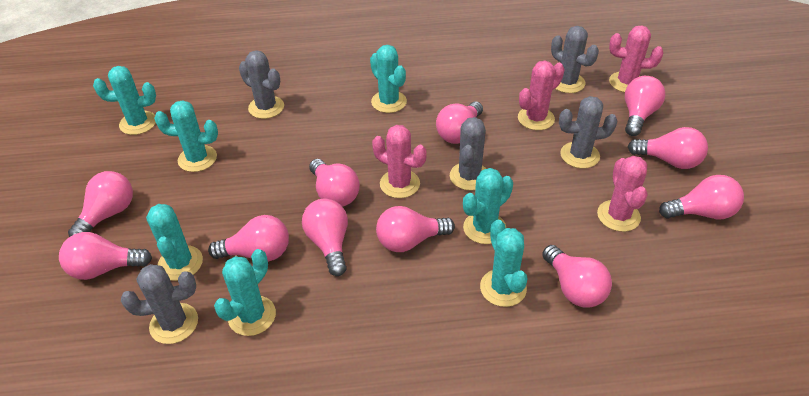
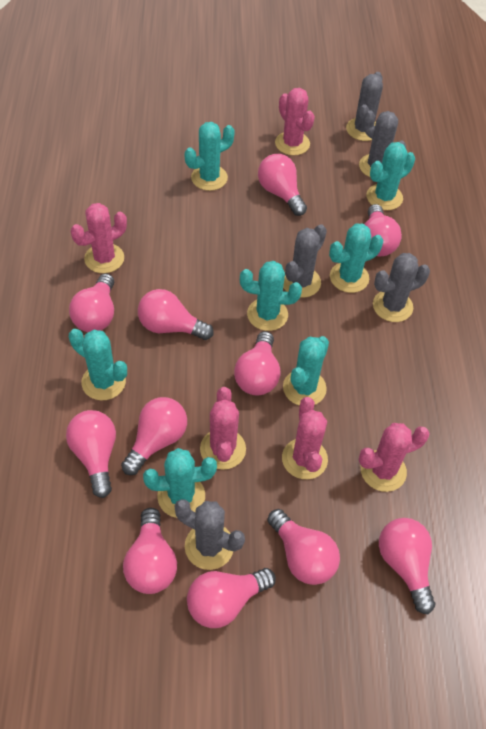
pink cactus: [372,125,427,198] [518,61,565,130] [597,156,647,232] [609,25,663,93] = 4 -> [71,203,127,273] [200,387,246,470] [275,88,315,155] [282,397,328,479] [359,423,430,492] = 5

